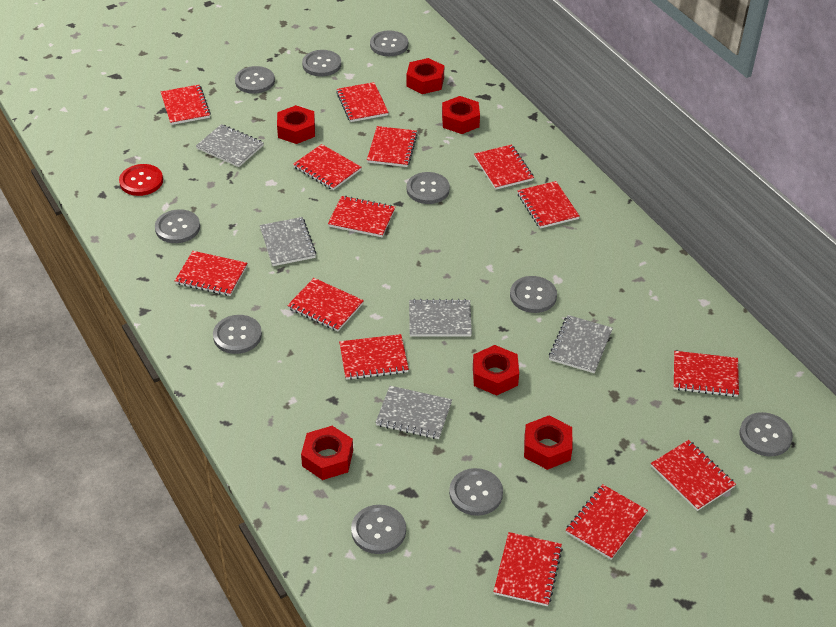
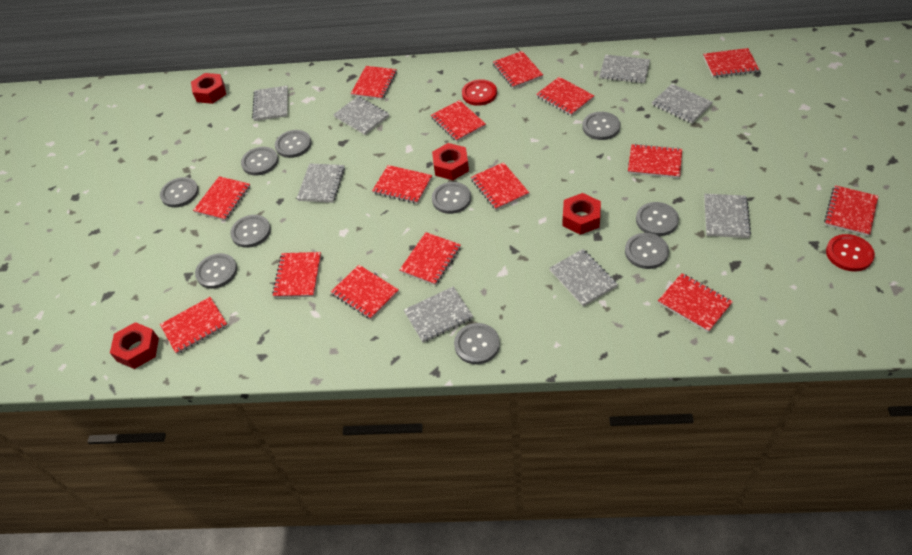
grey notebook: [196,124,264,167] [260,217,317,266] [375,386,452,439] [409,299,472,337] [549,315,613,373] = 5 -> [252,86,288,121] [296,163,345,203] [333,96,389,135] [404,286,473,342] [549,249,618,307] [599,55,650,83] [652,84,713,124] [704,194,751,238] = 8
red button: [119,164,163,196] = 1 -> [462,79,497,106] [826,234,875,272] = 2
red notebook: [161,85,211,125] [175,251,247,296] [287,278,364,331] [293,144,361,190] [328,196,395,237] [336,82,389,122] [339,334,409,380] [367,126,418,167] [474,145,534,190] [493,532,563,606] [517,181,580,229] [566,484,648,560] [651,440,736,511] [674,351,739,397] = 14 -> [160,297,228,354] [193,176,251,221] [272,252,321,298] [331,265,399,320] [351,66,397,100] [372,165,432,204] [400,232,461,285] [431,100,486,142] [471,162,529,210] [493,51,543,88] [536,77,594,116] [628,144,682,178] [658,273,733,333] [703,48,759,78] [824,185,878,236] = 15
red nut: [277,105,315,144] [301,426,353,480] [406,58,444,94] [442,96,480,134] [473,345,519,396] [524,416,573,470] = 6 -> [110,322,159,369] [191,73,226,104] [432,143,469,180] [562,193,601,235] = 4

